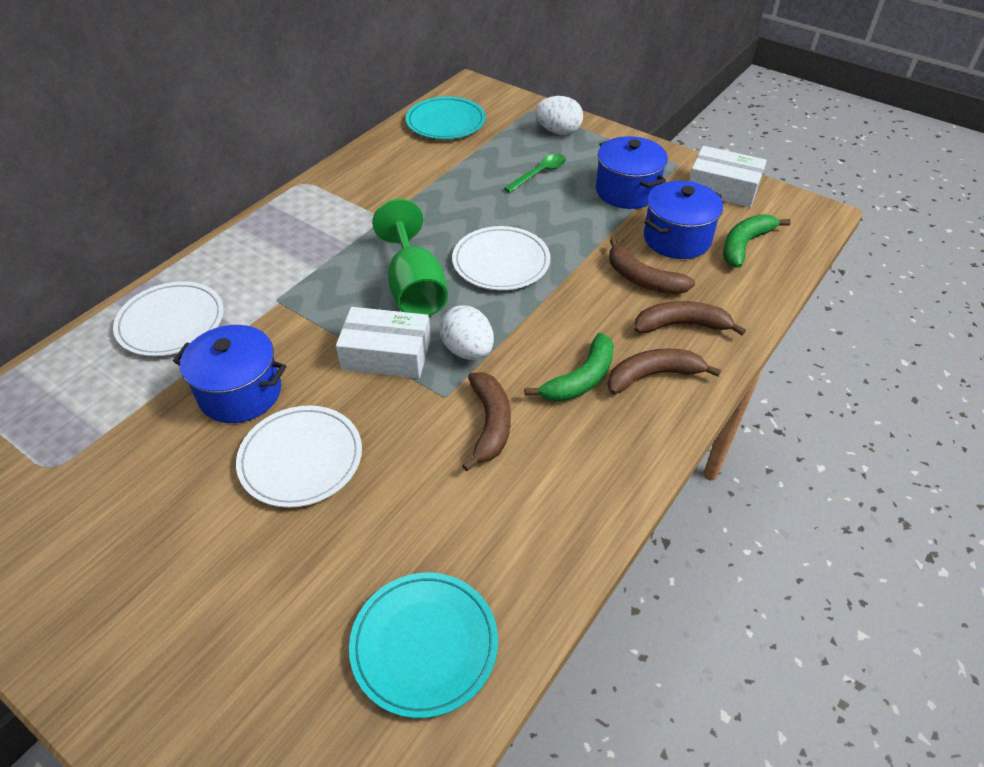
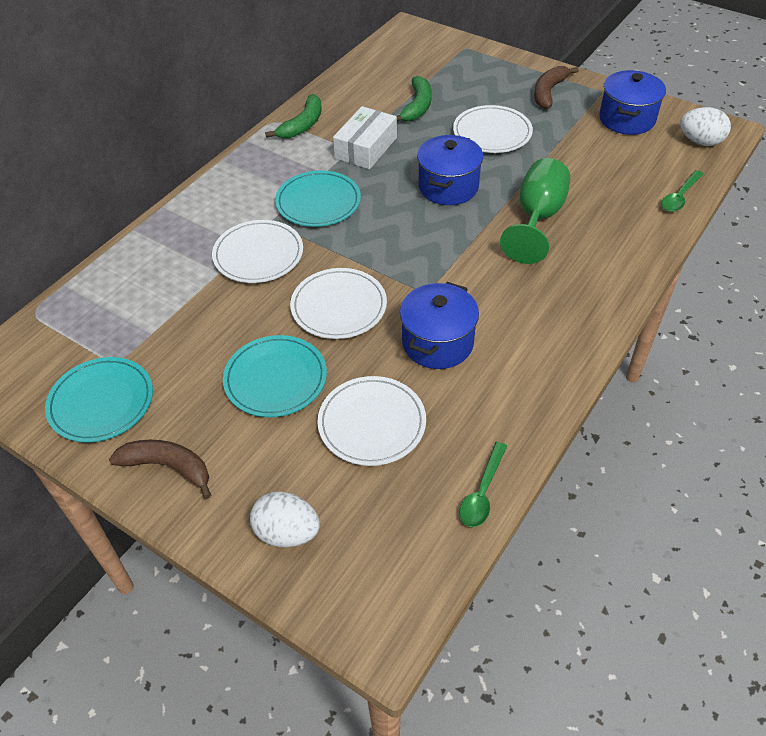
brown banana: [462,372,511,471] [607,349,721,394] [609,238,695,294] [634,301,746,335] = 4 -> [109,440,211,499] [534,66,579,109] = 2
green spoon: [504,154,566,193] = 1 -> [459,442,507,527] [661,170,704,212] = 2
turquoise plate: [349,573,498,718] [406,96,486,139] = 2 -> [45,357,153,442] [223,335,327,417] [275,170,361,227] = 3
white box: [336,307,431,379] [689,146,767,207] = 2 -> [333,106,397,169] = 1
white plate: [113,281,224,356] [236,405,362,508] [452,226,551,290] = 3 -> [212,220,303,283] [290,268,387,339] [318,376,426,466] [453,105,533,153] = 4

